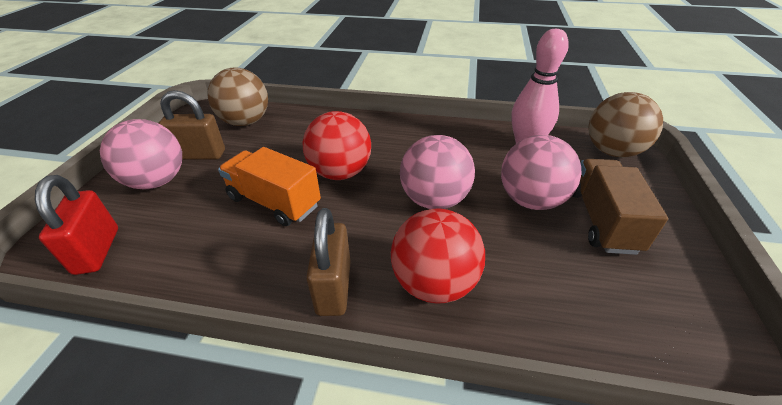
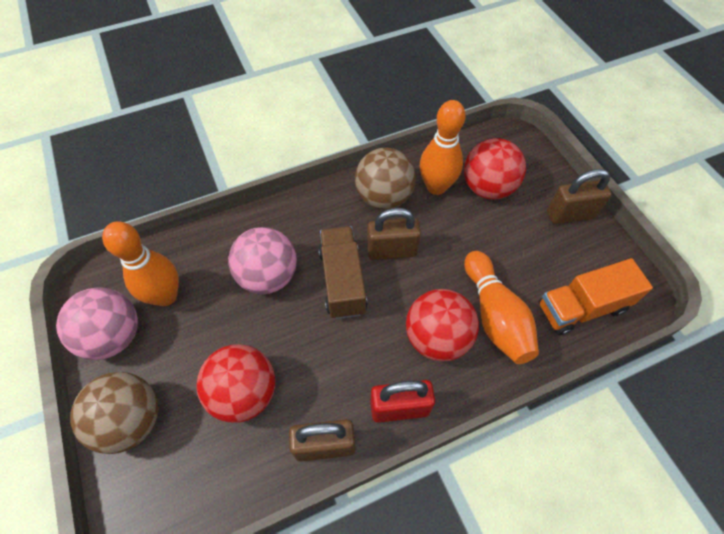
brown padlock: [159,90,225,160] [306,208,351,316] = 2 -> [289,419,355,462] [367,208,421,260] [547,169,612,224] = 3
orange bowling pin: none = 0 -> [102,222,179,306] [420,100,466,195] [464,251,539,364] = 3
pink ball: [100,119,182,189] [400,135,475,209] [501,135,582,210] = 3 -> [56,287,138,360] [228,227,297,294] = 2
pink bowling pin: [511,29,569,144] = 1 -> none = 0
red ball: [302,111,371,180] [391,208,485,304] = 2 -> [196,344,275,423] [406,289,479,361] [464,138,526,200] = 3

